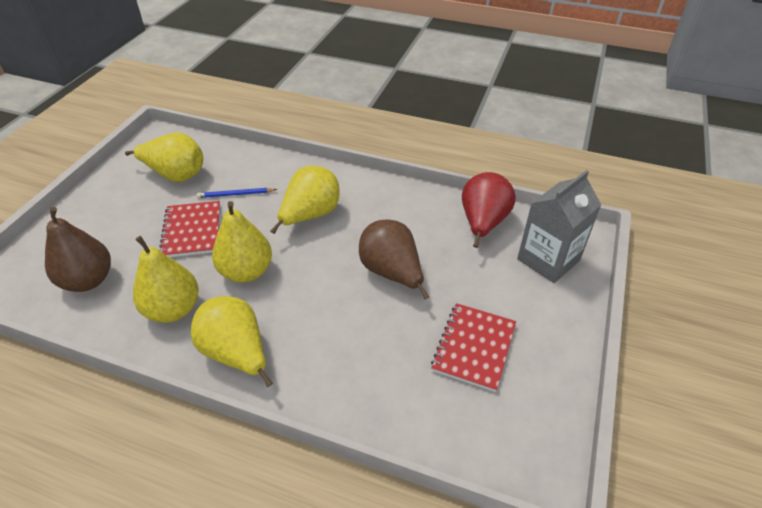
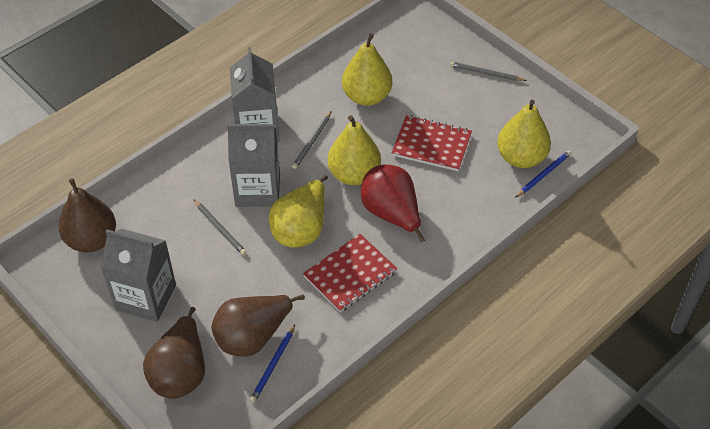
blue pencil: [197,188,277,198] = 1 -> [250,325,295,403] [515,150,572,198] = 2
brown pear: [45,207,111,292] [359,219,429,300] = 2 -> [59,178,116,252] [143,307,205,399] [211,294,305,357] = 3
grey carton: [517,170,601,283] = 1 -> [101,229,176,322] [227,124,280,207] [230,47,280,143] = 3
grey pencil: none = 0 -> [193,199,247,255] [292,111,332,169] [450,62,527,81] = 3
yellow pear: [125,132,203,182] [133,236,199,323] [191,296,273,387] [212,201,272,283] [271,166,340,234] = 5 -> [269,175,328,248] [328,115,381,185] [342,33,392,106] [497,99,551,168] = 4

